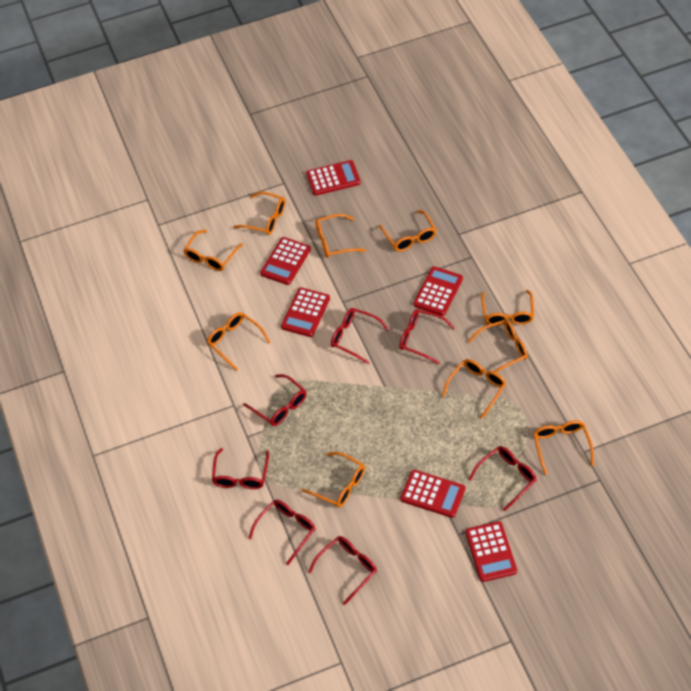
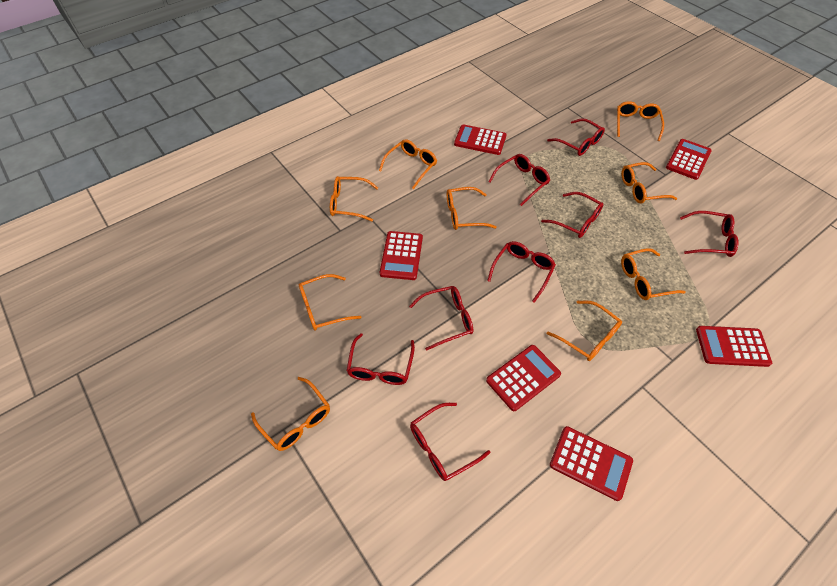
orange glasses: [183,230,243,271] [207,312,270,371] [233,192,286,235] [302,452,365,508] [315,214,366,258] [379,210,436,252] [442,359,506,419] [468,319,528,372] [481,290,534,326] [533,420,594,475] = 10 -> [251,377,330,451] [299,274,361,331] [330,176,378,221] [379,139,437,189] [447,187,497,230] [547,301,622,361] [617,101,664,141] [621,162,677,204] [621,248,686,300] = 9
red glasses: [212,448,269,489] [243,374,306,426] [248,500,316,565] [308,536,377,605] [331,308,389,364] [399,309,455,364] [469,446,537,511] = 7 -> [346,333,415,385] [409,286,473,351] [410,403,490,481] [487,241,556,303] [488,154,550,206] [541,192,604,238] [547,118,605,156] [680,211,739,257] = 8

